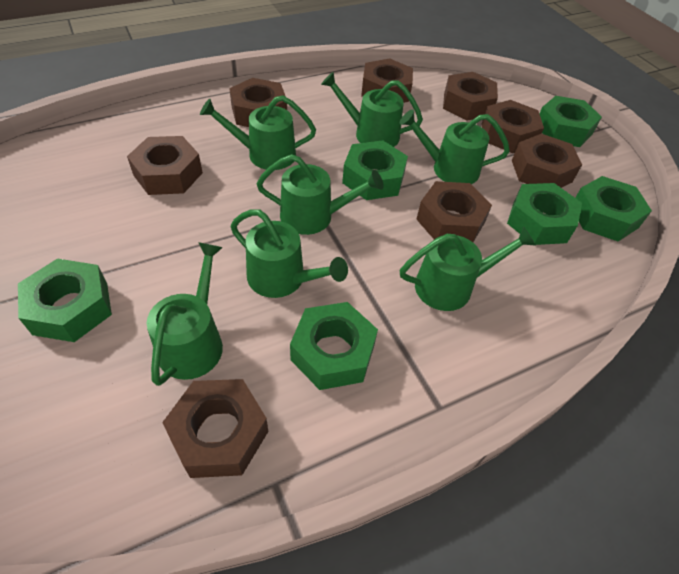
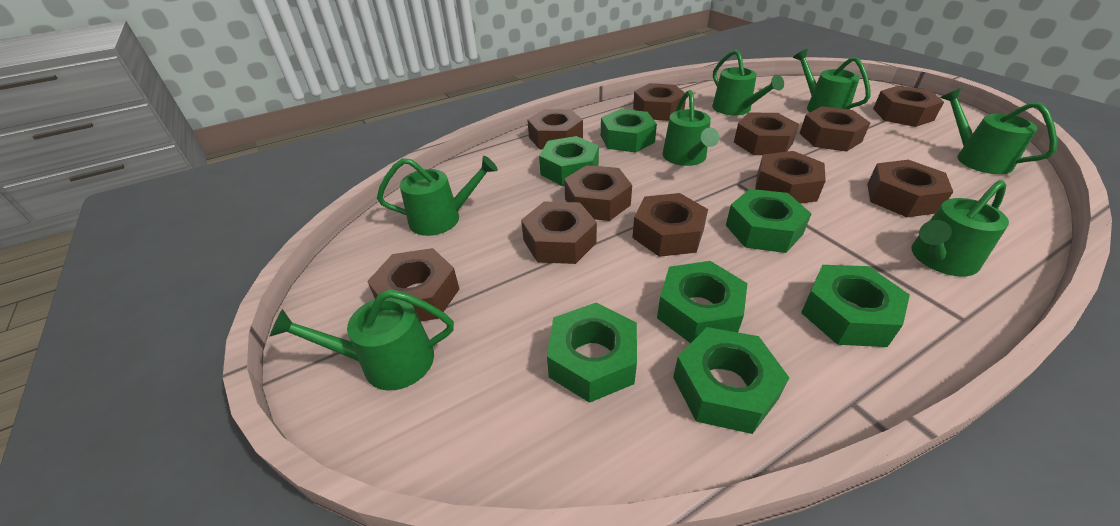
brown nut: [127,136,203,195] [162,379,268,478] [229,78,287,127] [361,58,413,103] [416,181,492,242] [443,72,498,121] [481,100,544,153] [512,134,582,188] = 8 -> [367,248,459,321] [521,202,597,264] [527,109,583,149] [564,165,632,221] [632,193,708,257] [633,83,686,121] [734,113,799,155] [755,151,826,204] [799,106,870,152] [867,160,953,217] [873,85,944,127] = 11
green nut: [18,258,112,342] [290,302,378,390] [342,140,408,200] [507,183,582,245] [539,96,602,147] [575,176,652,241] = 6 -> [539,136,599,186] [547,303,637,403] [601,109,657,153] [657,261,747,343] [673,327,789,434] [726,189,812,253] [801,265,910,347] = 7

